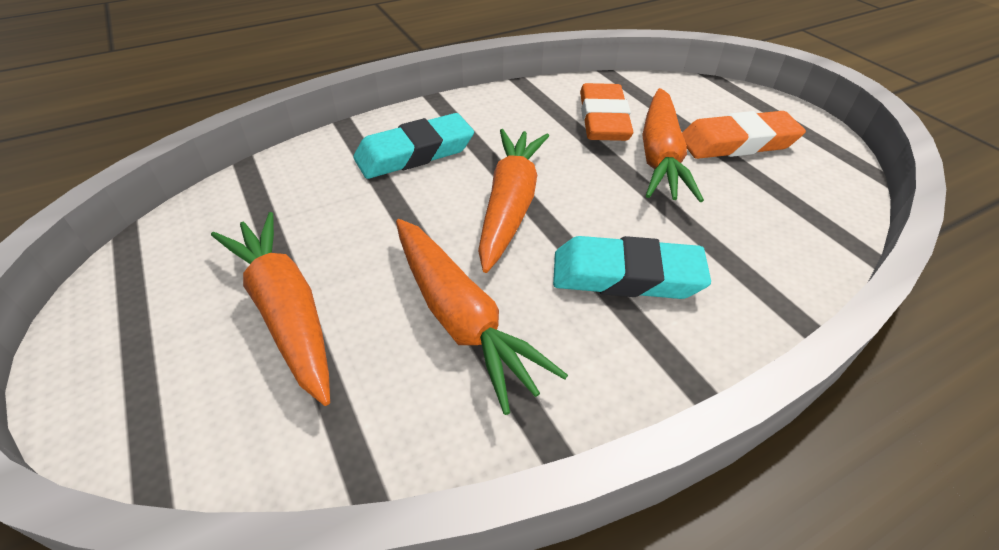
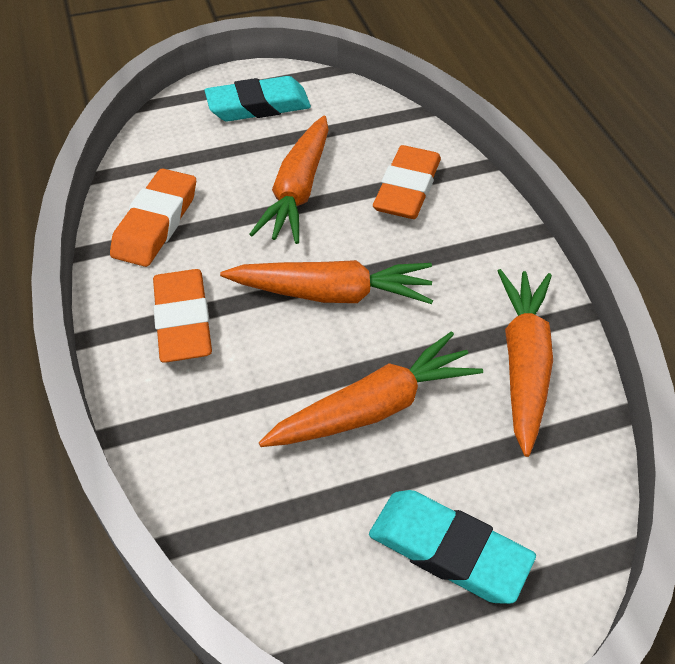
orange eraser: [580,83,633,141] [682,111,806,159] = 2 -> [110,169,196,267] [153,269,212,363] [373,145,441,219] = 3

